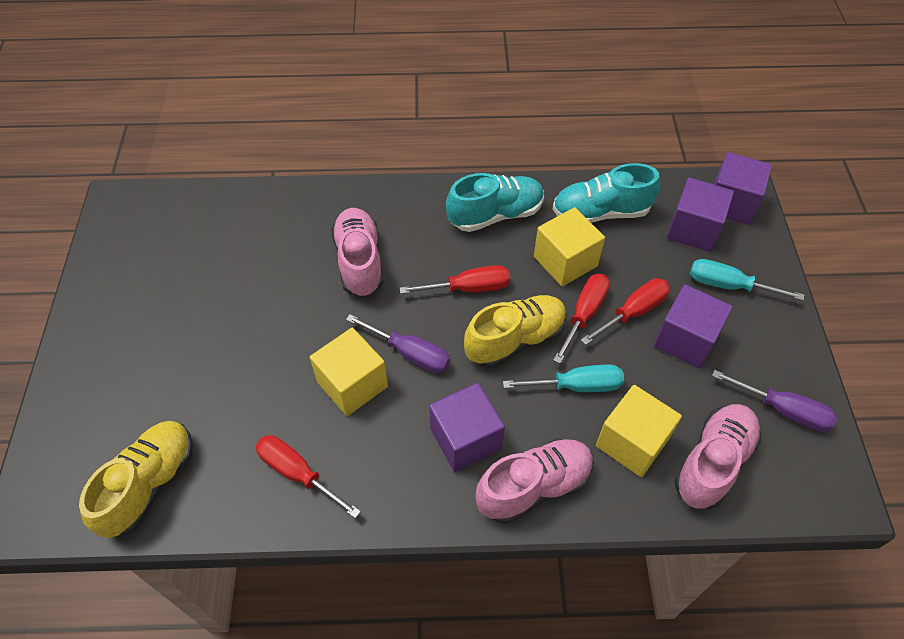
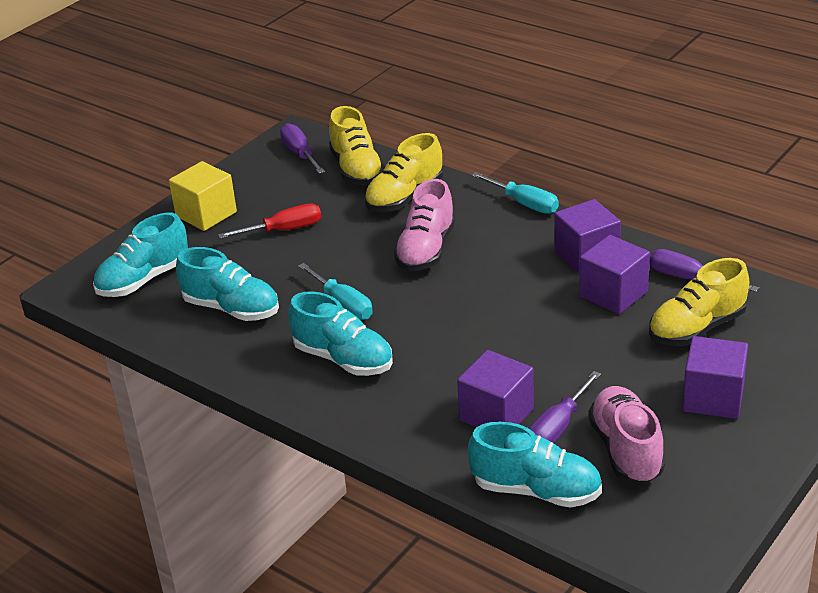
pink shoe: [331,208,384,297] [475,438,594,524] [674,404,761,510] = 3 -> [394,179,455,271] [588,386,665,484] = 2
purple screwdriver: [346,314,450,373] [712,370,837,432] = 2 -> [280,123,325,174] [529,371,601,443] [649,249,759,292] = 3
red screwdriver: [256,435,361,518] [399,265,510,294] [553,274,610,364] [581,278,670,345] = 4 -> [218,204,321,239] = 1
turquoise shoe: [446,173,544,232] [553,163,660,223] = 2 -> [93,213,188,297] [176,247,279,321] [289,291,393,376] [468,422,602,508] = 4
yellow cube: [310,328,388,416] [534,207,605,287] [596,385,682,477] = 3 -> [169,161,237,231] = 1
yellow shoe: [79,421,193,538] [464,295,567,368] = 2 -> [329,106,385,185] [365,133,443,212] [649,258,749,346] = 3

